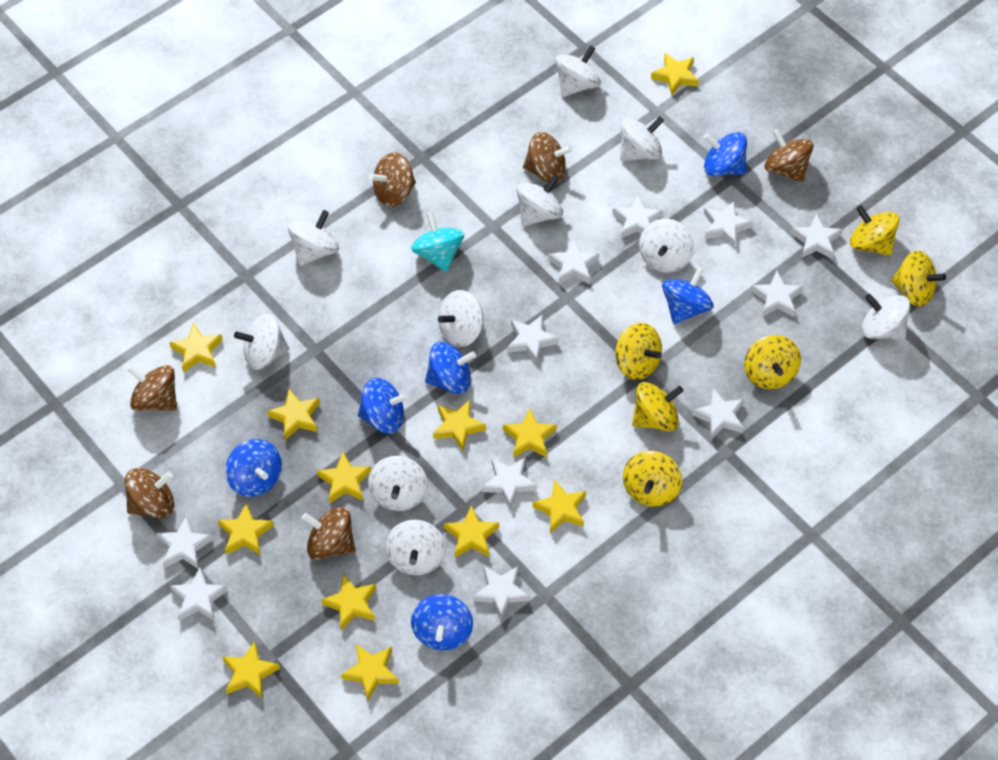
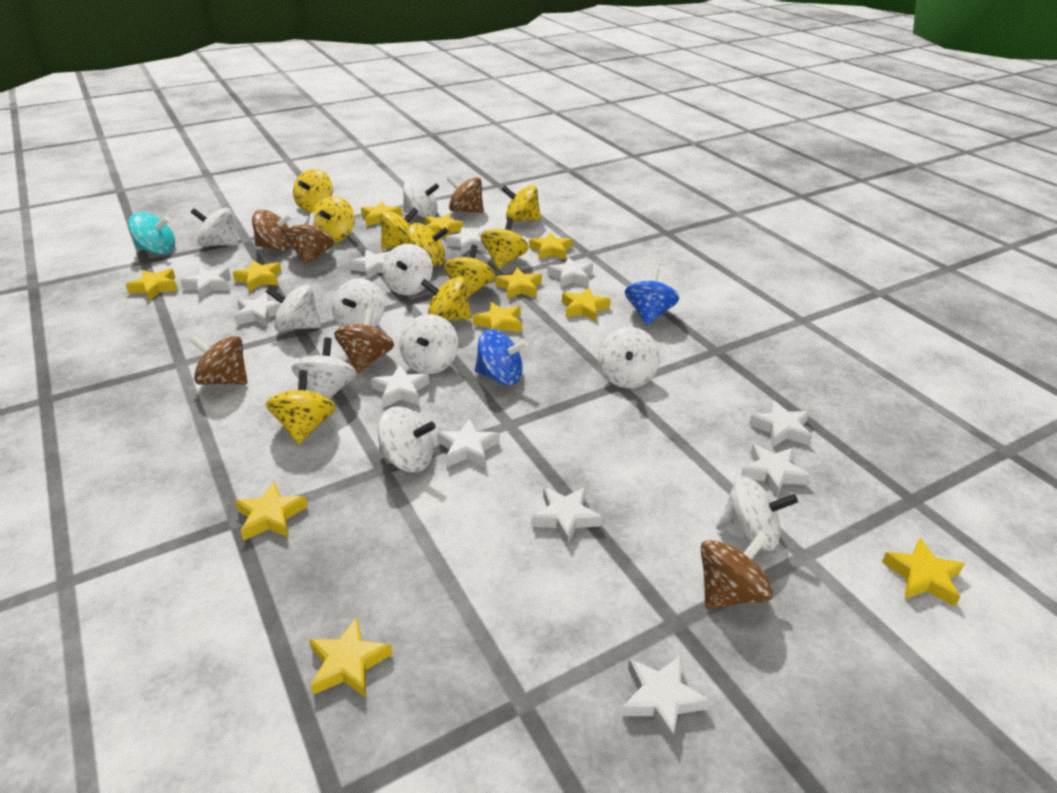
blue spinning top: [225,439,282,497] [358,378,409,434] [411,594,473,650] [425,342,476,394] [662,267,714,324] [704,132,747,176] = 6 -> [475,329,528,385] [625,267,679,325] = 2
yellow spinning top: [615,323,662,380] [623,451,682,507] [632,382,684,431] [744,335,801,389] [850,205,899,256] [891,251,946,307] = 6 -> [266,370,336,444] [293,169,333,212] [312,196,355,242] [380,207,418,249] [408,223,448,266] [421,277,472,321] [444,244,495,298] [481,218,529,269] [502,185,541,222] = 9
yellow star: [169,323,223,372] [217,503,274,555] [222,641,280,699] [267,389,320,440] [317,452,372,504] [321,574,376,630] [341,644,399,700] [433,400,486,451] [444,505,499,558] [503,408,557,458] [533,480,586,534] [651,53,699,96] = 12 -> [126,268,178,301] [232,260,281,291] [235,481,308,540] [309,617,392,698] [361,201,402,226] [425,213,464,239] [473,302,522,332] [495,268,542,299] [529,232,573,259] [562,287,610,322] [882,538,965,607] = 11

